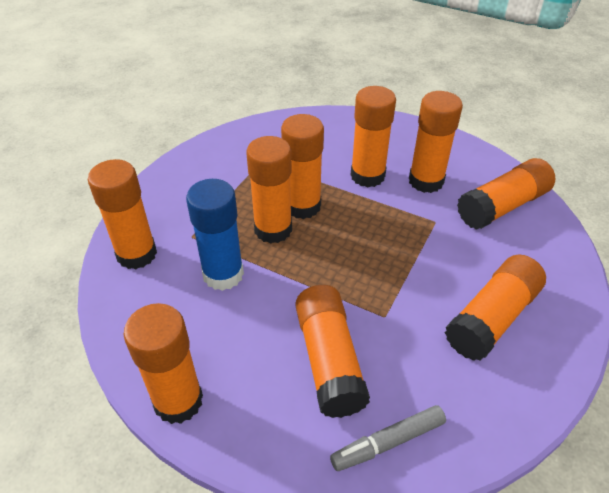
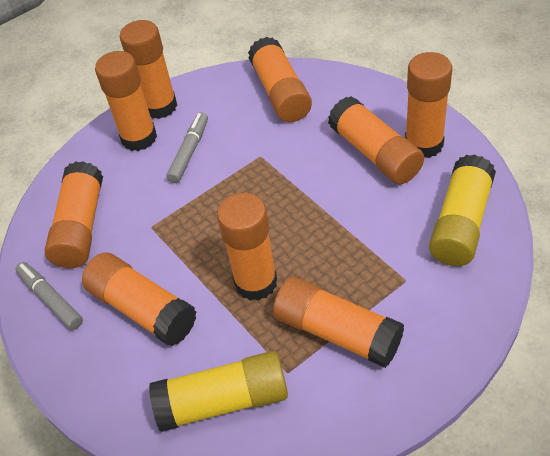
blue glue stick: [186,179,244,291] = 1 -> none = 0
grey marker: [330,405,446,471] = 1 -> [16,262,83,330] [166,113,208,183] = 2
yellow glue stick: none = 0 -> [149,351,288,432] [429,154,496,266] = 2

